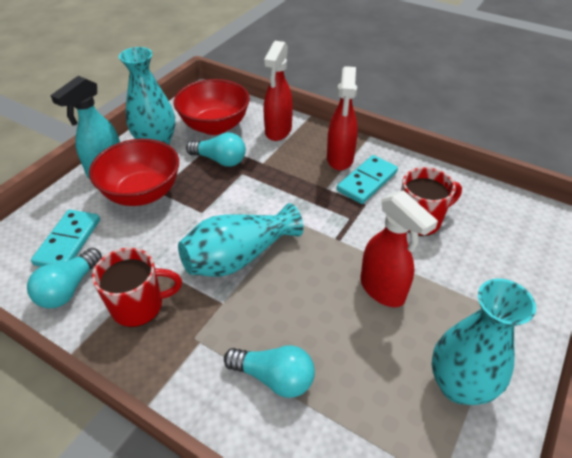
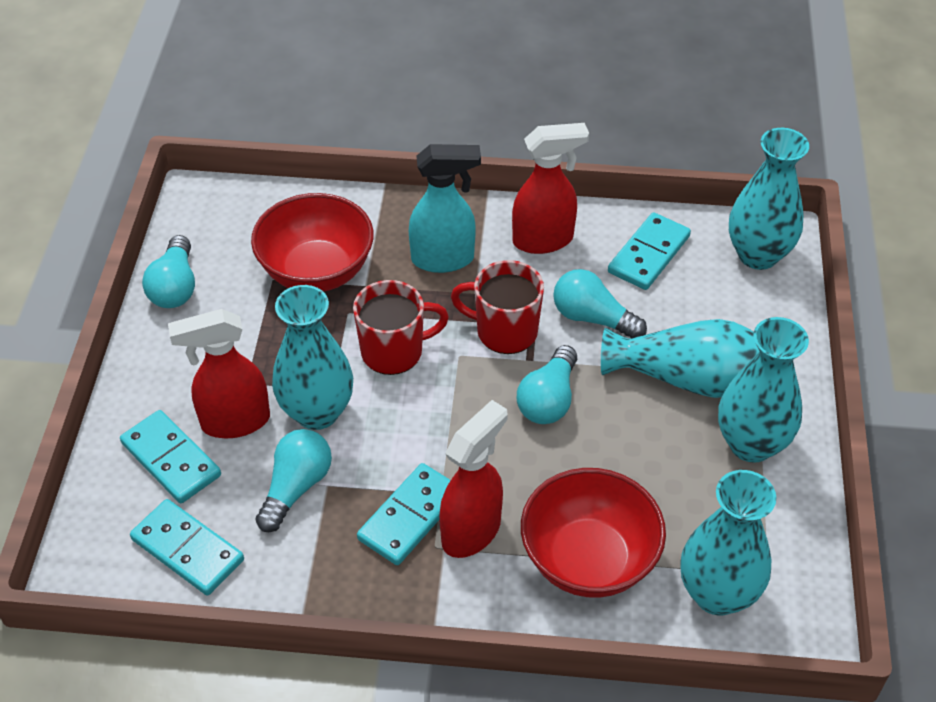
turquoise domino: [31,209,100,267] [337,155,398,204] = 2 -> [120,410,221,503] [130,499,244,595] [357,463,451,565] [608,212,691,290] = 4
turquoise light bulb: [27,248,102,308] [186,132,246,167] [224,345,315,398] = 3 -> [142,235,195,308] [256,429,332,532] [517,345,577,424] [553,269,647,338] = 4
turquoise vase: [119,47,175,145] [178,203,304,277] [432,279,536,405] = 3 -> [272,285,353,430] [601,319,759,398] [681,470,776,615] [718,317,809,463] [729,128,809,270] = 5

